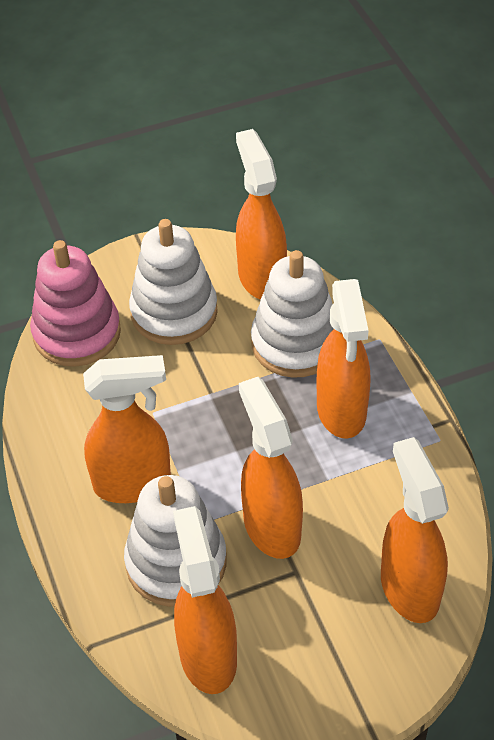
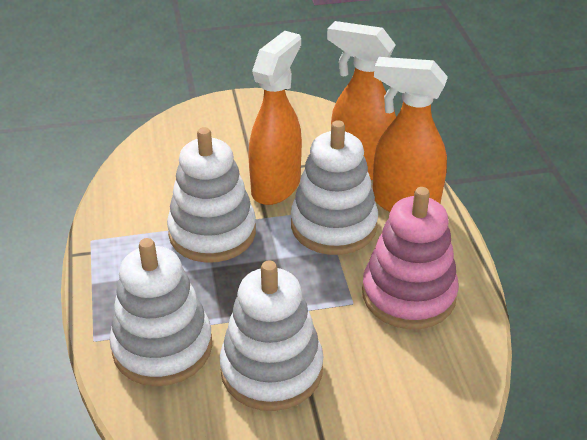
orange spray bottle: [83,355,171,503] [173,506,237,694] [236,129,287,300] [239,377,303,559] [317,279,370,438] [381,437,449,623] = 6 -> [248,31,302,205] [327,21,396,180] [373,57,448,212] = 3
white stacking toy: [124,475,227,607] [129,219,218,345] [251,250,334,378] = 3 -> [109,238,212,386] [167,127,256,263] [220,260,323,411] [291,120,378,255] = 4

